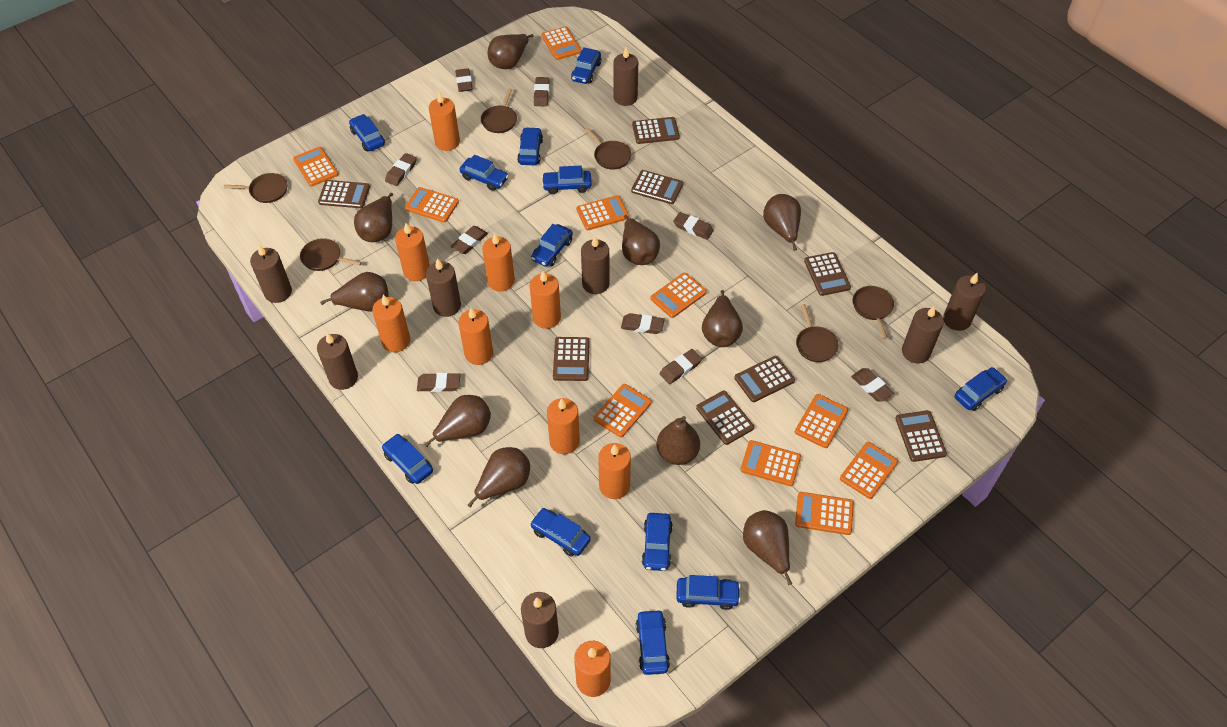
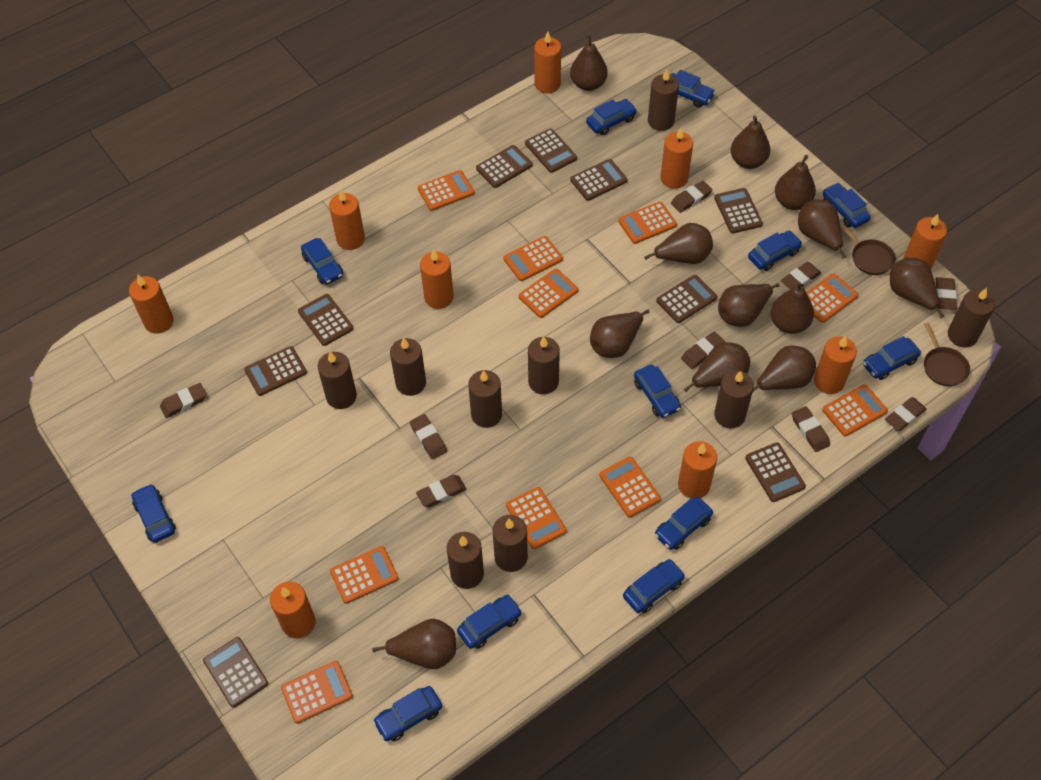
brown calculator: [318,180,370,208] [553,337,590,381] [631,170,683,204] [632,117,680,144] [696,391,754,445] [734,356,795,402] [804,252,851,296] [895,410,947,462] = 8 -> [203,637,268,708] [244,346,307,396] [298,294,354,346] [476,145,533,188] [525,128,577,173] [570,159,628,201] [656,275,717,323] [714,188,763,234] [745,442,806,502] = 9
brown candle: [250,245,292,303] [317,333,358,390] [426,258,461,317] [521,592,559,648] [581,236,610,294] [613,47,638,106] [902,306,944,363] [943,273,986,331] = 8 -> [318,352,357,409] [390,337,426,396] [447,532,484,589] [468,370,502,428] [493,515,528,572] [528,336,560,394] [648,69,679,131] [714,371,754,428] [948,288,995,347] = 9
brown pan: [224,173,287,203] [300,238,362,271] [481,88,517,133] [585,128,631,170] [796,304,839,362] [853,286,894,339] = 6 -> [840,223,896,275] [924,323,970,386] = 2
brown pear: [320,272,389,312] [354,193,393,242] [424,395,491,447] [468,447,530,508] [488,34,534,69] [622,215,660,265] [657,416,700,465] [702,290,743,347] [743,510,792,585] [763,194,801,251] = 10 -> [372,619,456,669] [570,35,608,91] [590,309,649,358] [644,223,713,264] [683,342,750,392] [718,283,780,327] [731,116,770,169] [752,345,816,393] [770,281,814,334] [775,155,816,210] [798,199,846,259] [890,258,945,318] = 12

